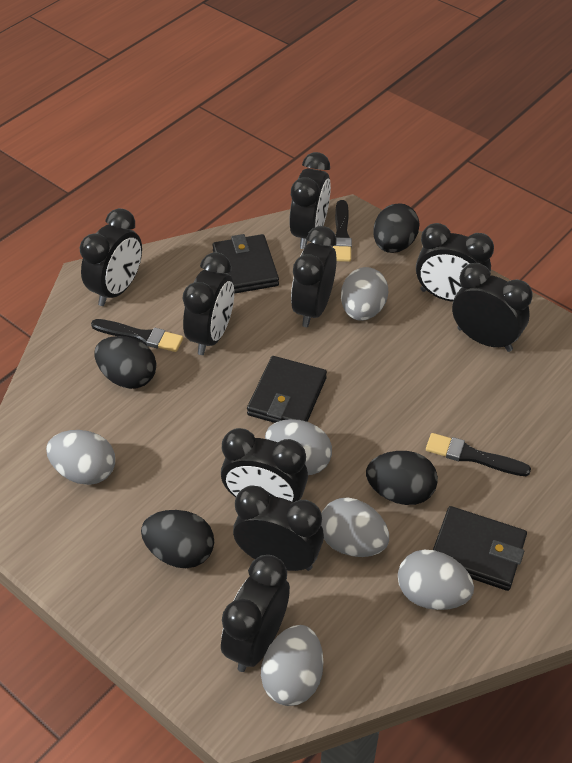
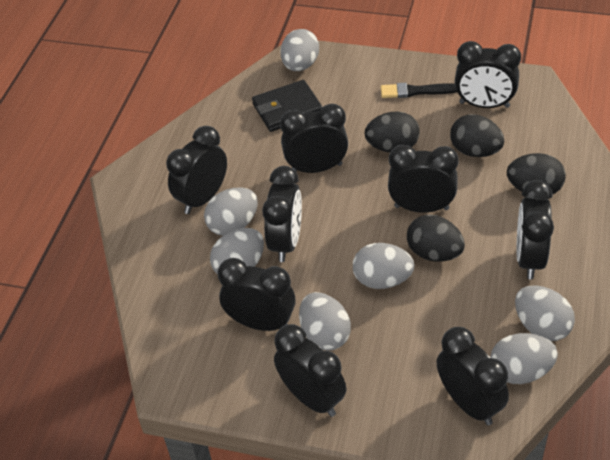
black brush: [91,319,183,352] [332,200,352,262] [426,433,531,476] = 3 -> [381,83,457,98] = 1
black wallet: [212,234,279,294] [247,356,327,423] [433,506,527,591] = 3 -> [252,80,323,132] = 1
grey egg: [46,430,115,485] [261,625,323,706] [265,419,332,475] [321,497,389,557] [341,267,388,321] [398,550,474,610] = 6 -> [204,188,258,236] [210,228,264,275] [280,29,319,71] [299,292,351,351] [353,243,415,289] [490,333,558,384] [515,285,575,341] = 7

